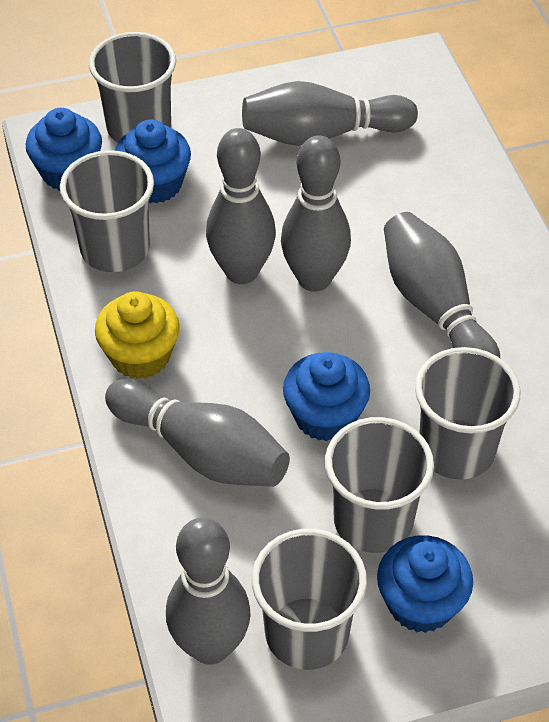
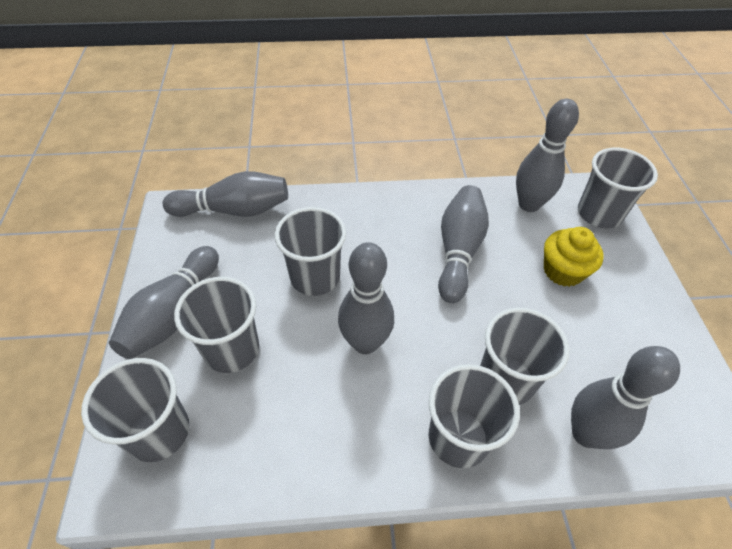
blue cupcake: [26,108,102,191] [115,119,191,204] [283,352,370,441] [377,535,473,633] = 4 -> none = 0
grey cup: [60,150,154,272] [89,32,176,142] [252,529,367,670] [325,417,434,553] [415,347,520,480] = 5 -> [81,358,189,462] [174,277,259,373] [275,207,346,296] [429,364,520,468] [480,307,569,405] [578,148,658,228] = 6

